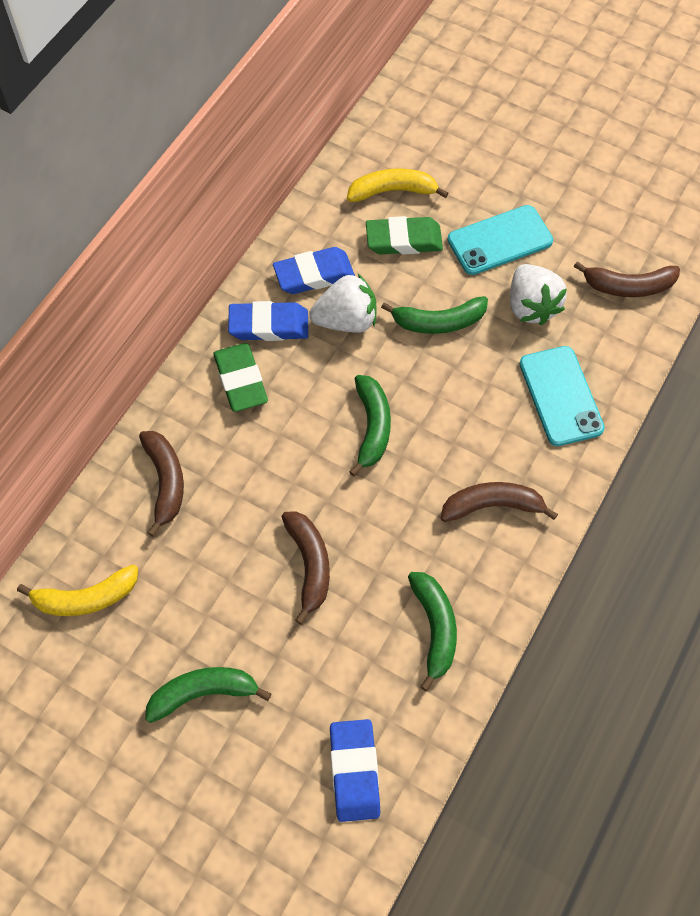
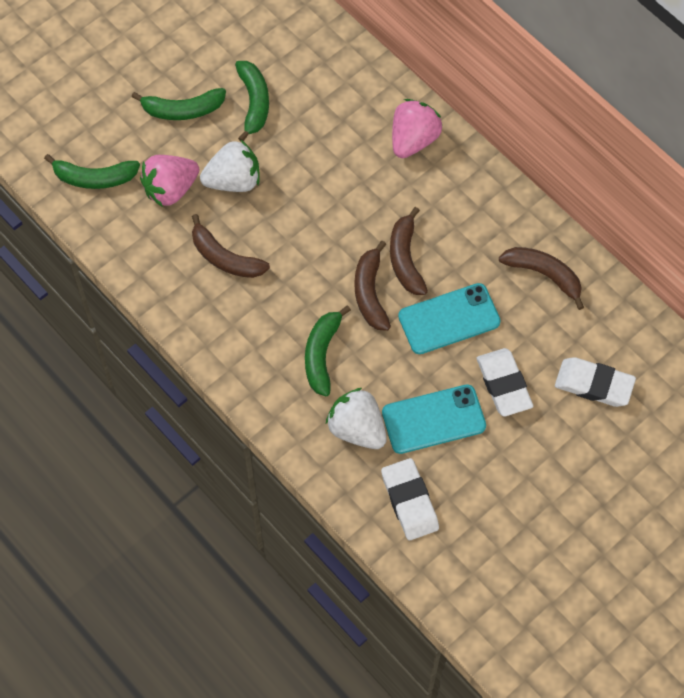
blue eraser: [228,301,308,341] [273,247,355,294] [330,719,380,822] = 3 -> none = 0
green eraser: [213,343,268,412] [366,216,443,255] = 2 -> none = 0
pink strawberry: none = 0 -> [140,155,199,207] [392,99,443,158] = 2
white eraser: none = 0 -> [381,458,439,540] [477,348,533,417] [555,357,636,407] = 3
yellow banana: [17,564,138,616] [347,168,448,202] = 2 -> none = 0

